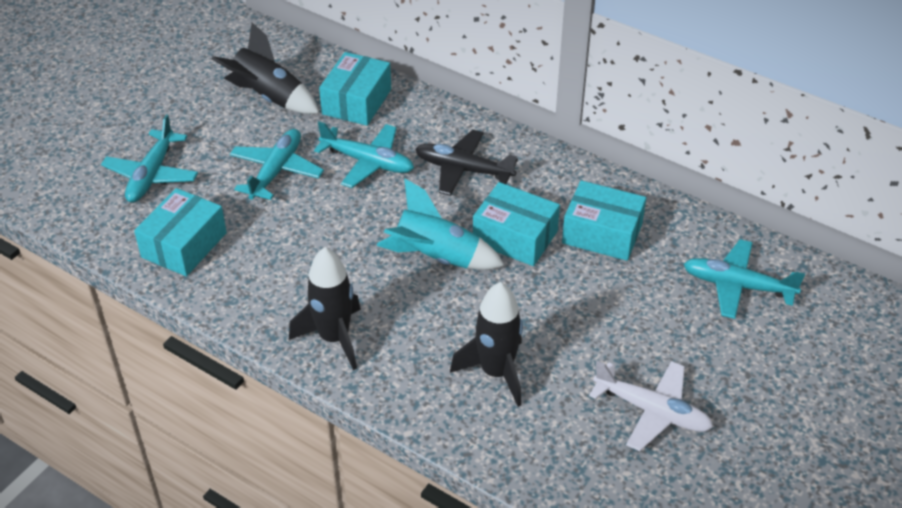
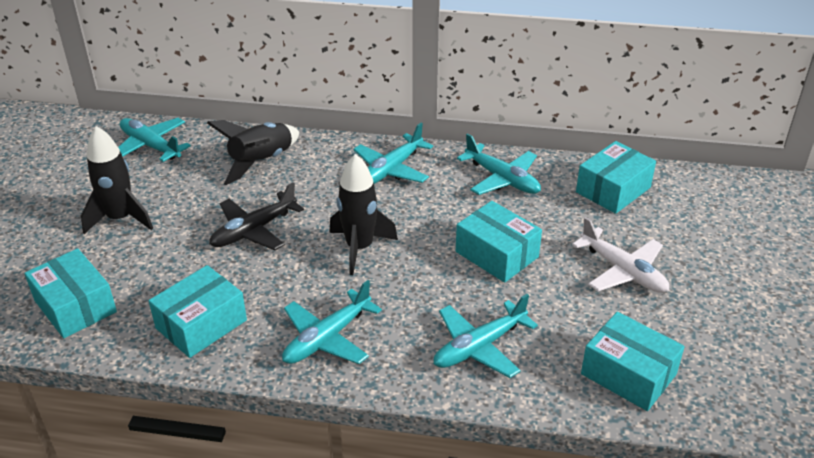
turquoise box: [134,188,227,276] [319,52,391,126] [473,182,560,266] [562,180,646,261] = 4 -> [24,248,117,338] [149,265,247,358] [456,201,542,283] [576,141,656,214] [581,312,685,411] = 5
turquoise plane: [101,114,198,203] [230,129,324,200] [314,121,414,188] [683,239,805,319] = 4 -> [118,118,191,162] [282,280,382,364] [353,123,433,184] [434,294,538,378] [457,133,541,195] = 5
turquoise rocket: [376,179,505,270] = 1 -> none = 0

